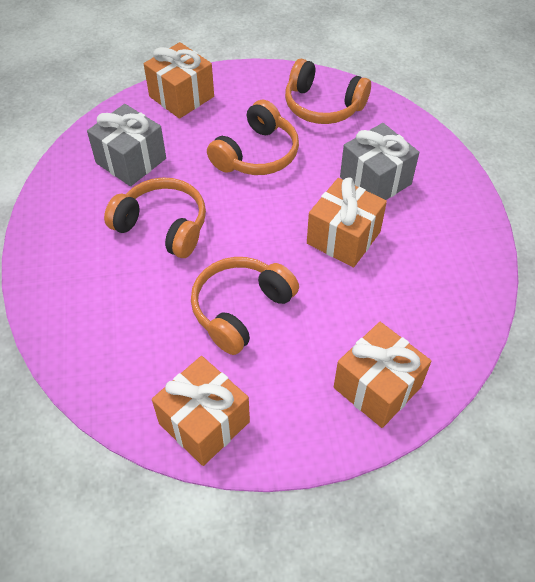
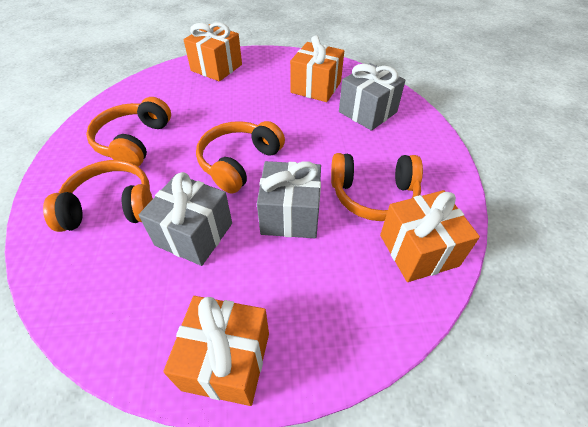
grey gift: [87,104,166,186] [340,123,419,200] = 2 -> [139,172,232,266] [257,161,321,238] [339,63,406,131] = 3

